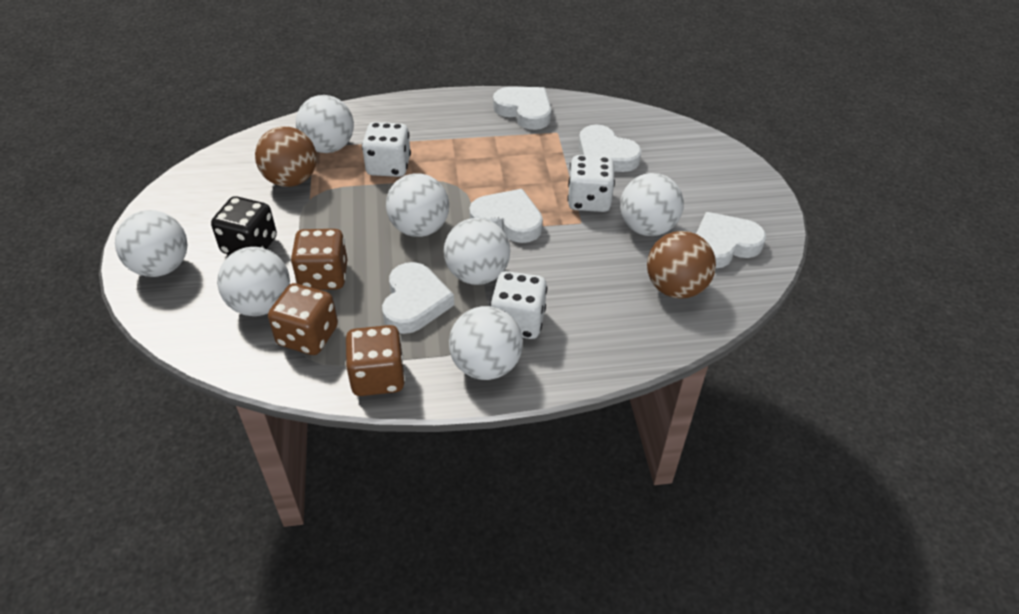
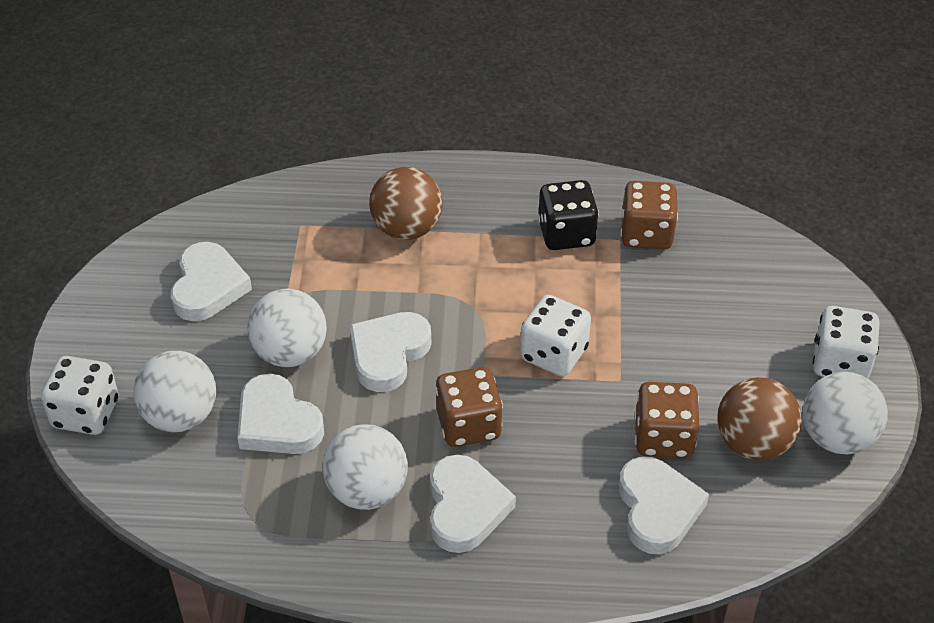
white ball: [115,210,188,277] [217,247,290,316] [296,95,354,153] [386,173,449,237] [444,218,510,285] [449,306,523,380] [620,173,684,236] = 7 -> [133,351,216,432] [247,289,327,367] [323,424,408,510] [803,372,888,454] = 4

